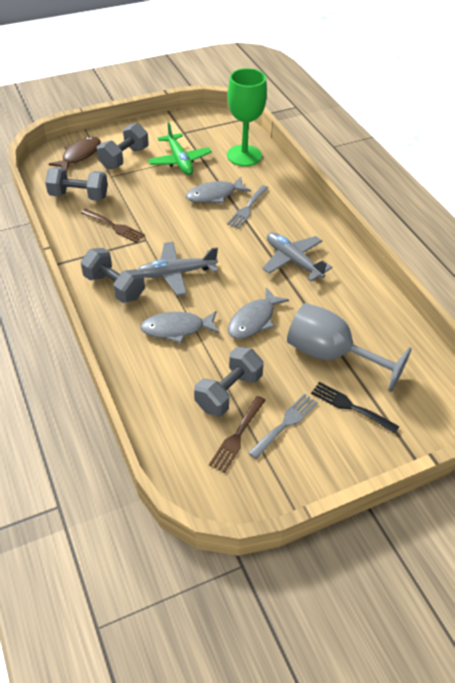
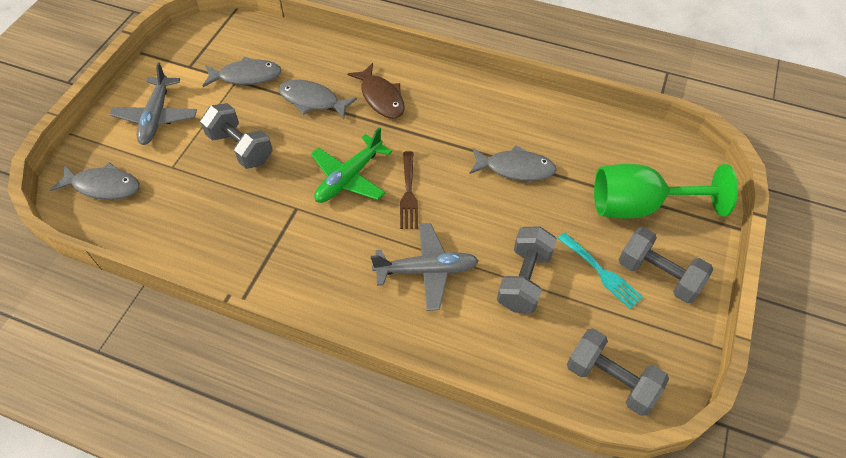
black fork: [311,382,400,434] = 1 -> none = 0
brown fork: [81,209,145,243] [209,396,266,473] = 2 -> [400,151,418,229] = 1
grey fish: [140,311,220,344] [186,177,251,203] [228,287,289,339] = 3 -> [50,162,140,200] [203,56,281,87] [278,80,357,119] [469,145,557,181] = 4
grey fork: [227,185,268,229] [248,394,318,459] = 2 -> none = 0
grey goblet: [287,303,412,392] = 1 -> none = 0
turquoise fork: none = 0 -> [558,233,643,309] = 1

